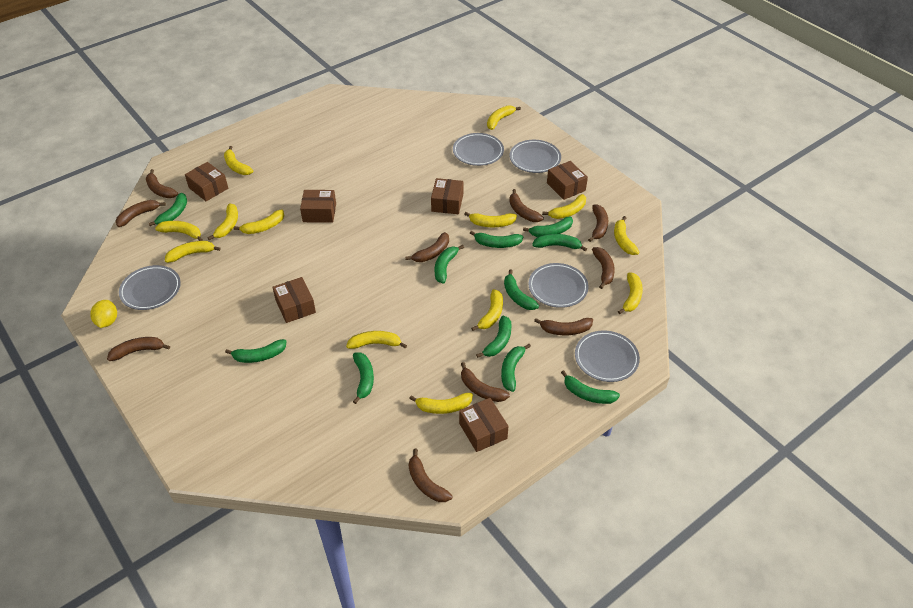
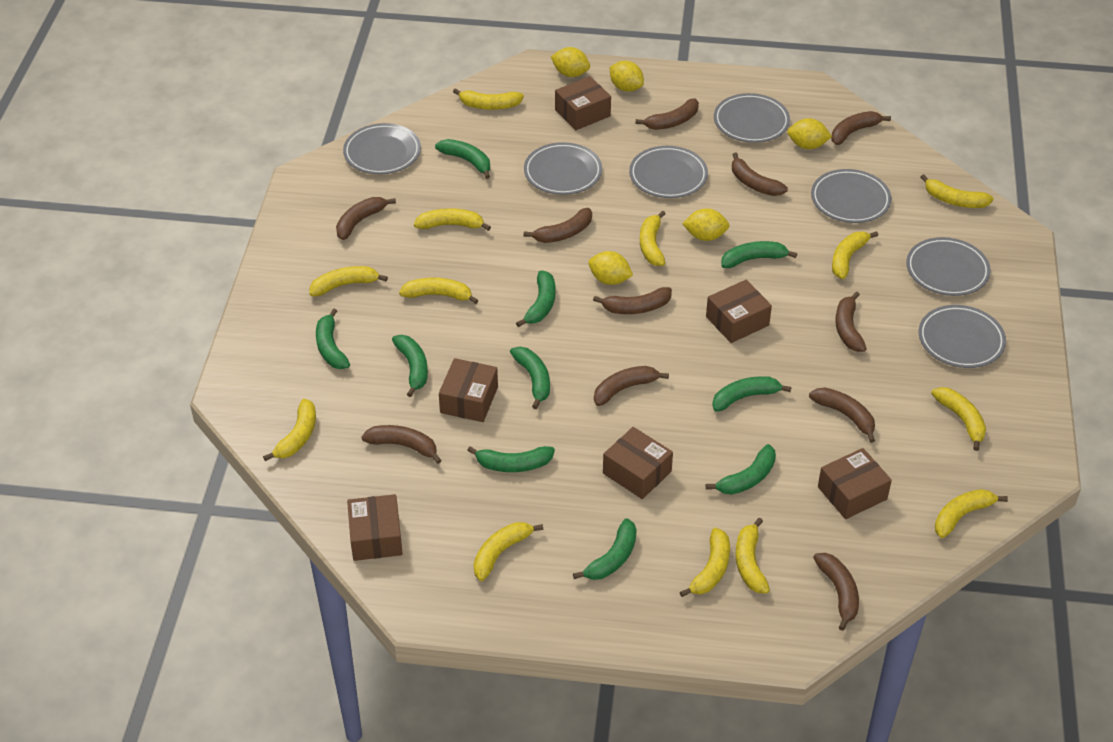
brown banana: [107,337,170,361] [116,200,166,227] [146,169,178,198] [405,232,449,262] [409,449,453,502] [461,362,510,402] [509,189,544,222] [534,318,593,335] [588,205,608,242] [592,247,615,289] = 10 -> [336,197,396,240] [361,425,442,464] [523,208,592,243] [593,287,672,314] [594,366,669,406] [636,98,699,130] [732,153,788,196] [809,388,875,443] [813,553,859,631] [831,111,891,145] [835,291,867,352] = 11
green banana: [149,193,187,226] [225,339,287,363] [353,352,374,404] [435,245,464,284] [470,230,523,248] [476,315,512,358] [501,344,531,392] [504,269,539,310] [523,217,573,237] [532,234,587,251] [561,370,620,404] = 11 -> [316,308,350,369] [392,335,428,397] [435,139,490,179] [467,446,555,472] [510,347,550,409] [516,270,555,327] [573,518,637,580] [706,444,776,495] [712,376,791,412] [721,241,797,268] = 10
grey plate: [119,265,181,310] [453,133,504,166] [510,140,561,173] [528,263,589,308] [575,330,640,382] = 5 -> [343,123,421,174] [524,142,602,195] [629,146,708,198] [714,93,790,143] [811,169,892,223] [906,237,991,296] [919,305,1006,368] = 7
yellow lemon: [90,300,117,328] = 1 -> [551,47,590,77] [588,251,633,285] [610,61,644,92] [682,208,730,241] [787,118,832,149] = 5

